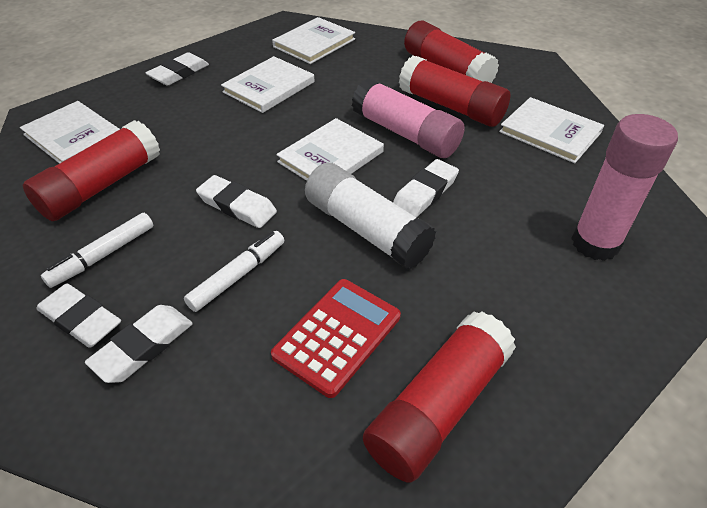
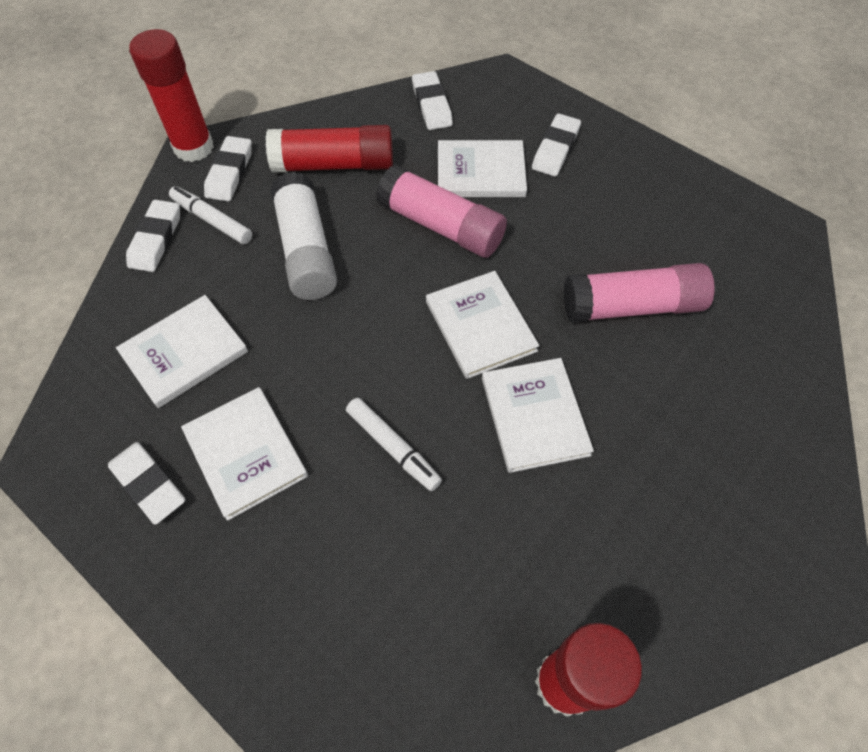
red calculator: [271,279,401,398] = 1 -> none = 0
red glue stick: [22,120,160,221] [363,311,516,483] [399,56,510,127] [404,21,499,83] = 4 -> [129,29,214,162] [266,125,393,173] [535,623,642,717] = 3

